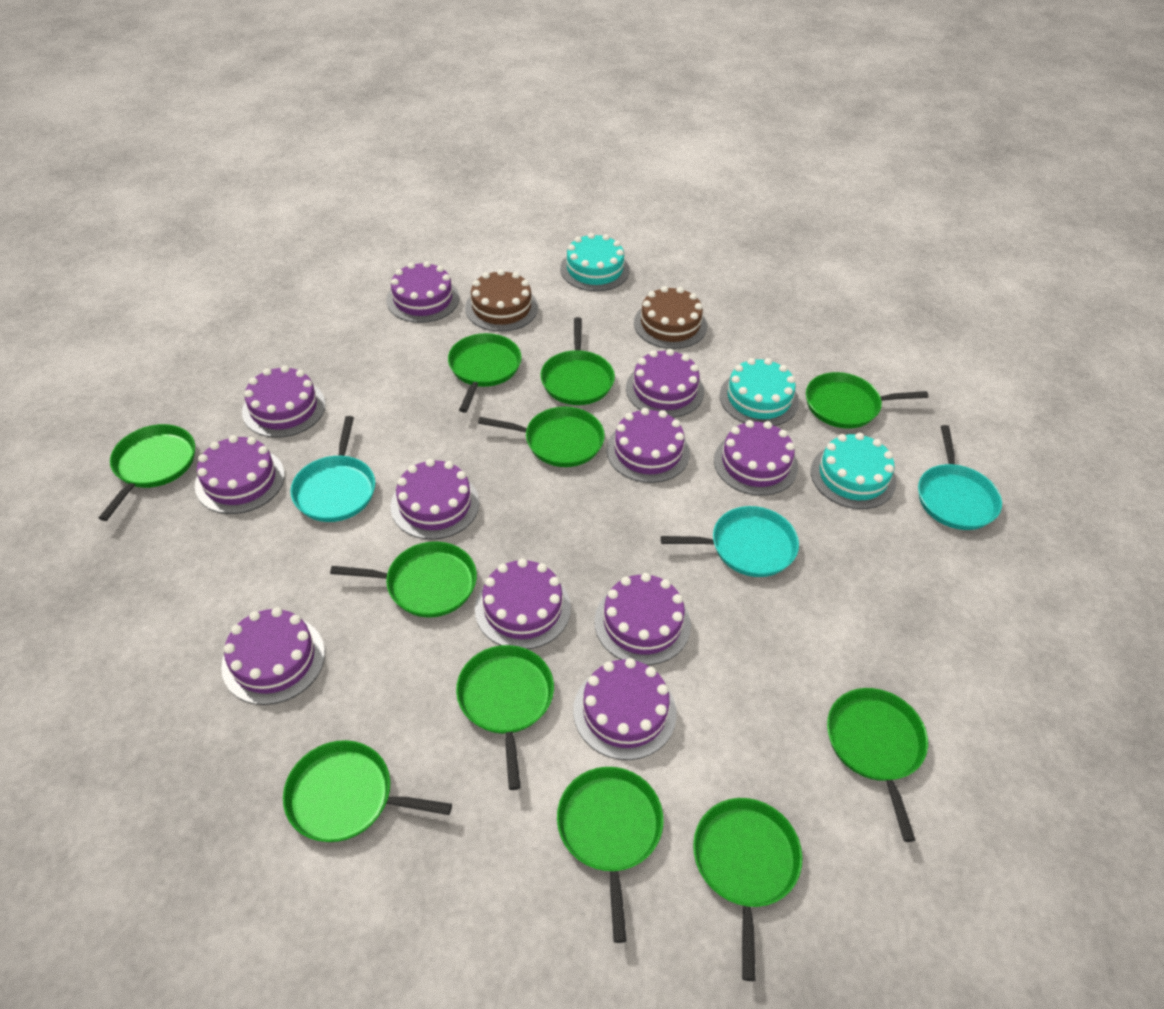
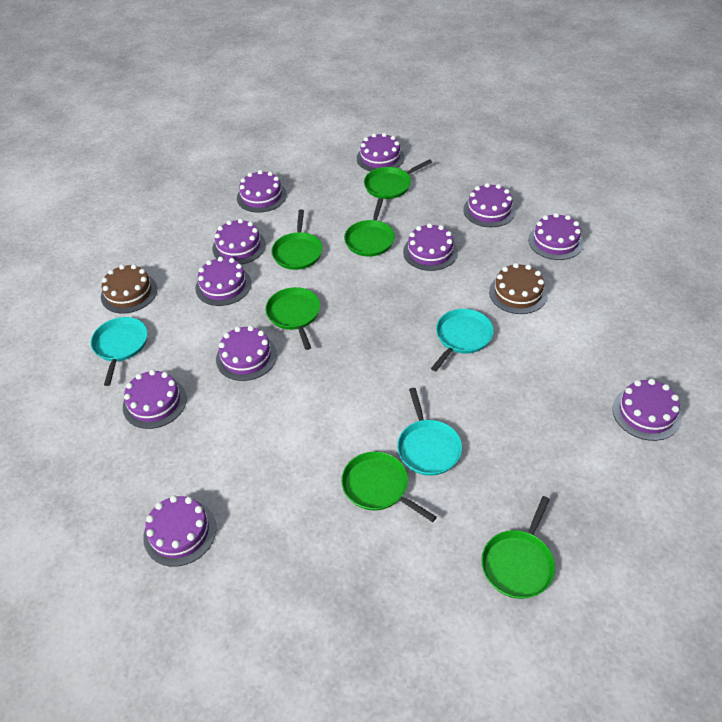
green pan: [99,424,195,521] [283,740,452,842] [330,541,477,618] [448,333,521,413] [456,645,554,790] [478,407,605,467] [540,317,615,405] [557,767,664,943] [693,798,802,981] [806,372,928,429] [827,688,928,842] = 11 -> [265,287,320,350] [271,210,323,270] [341,451,437,522] [344,198,395,257] [364,159,432,199] [481,496,555,599] = 6
turquoise cake: [560,233,630,291] [720,358,799,426] [811,433,896,509] = 3 -> none = 0

